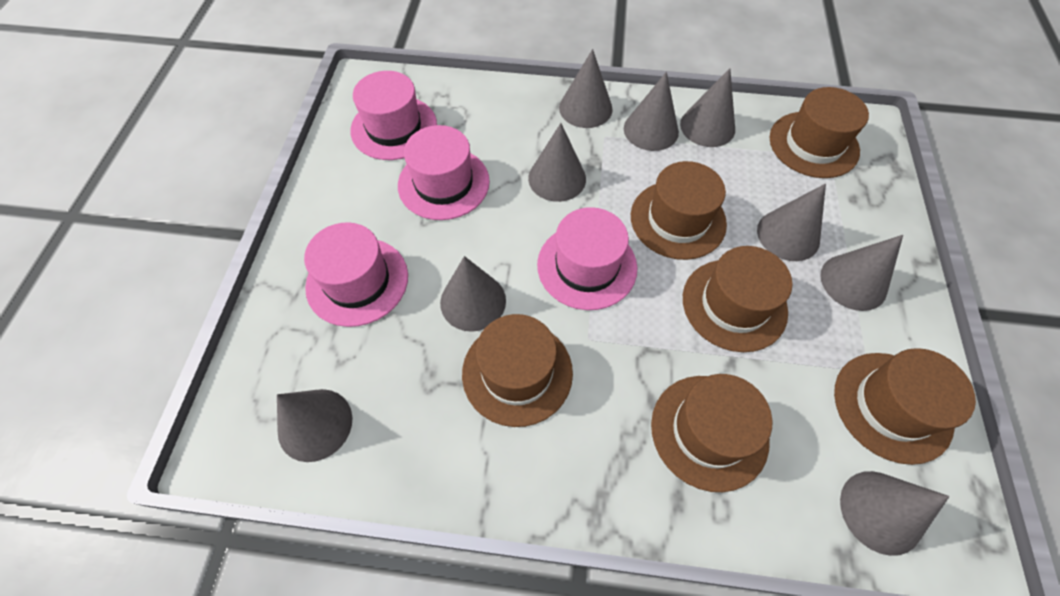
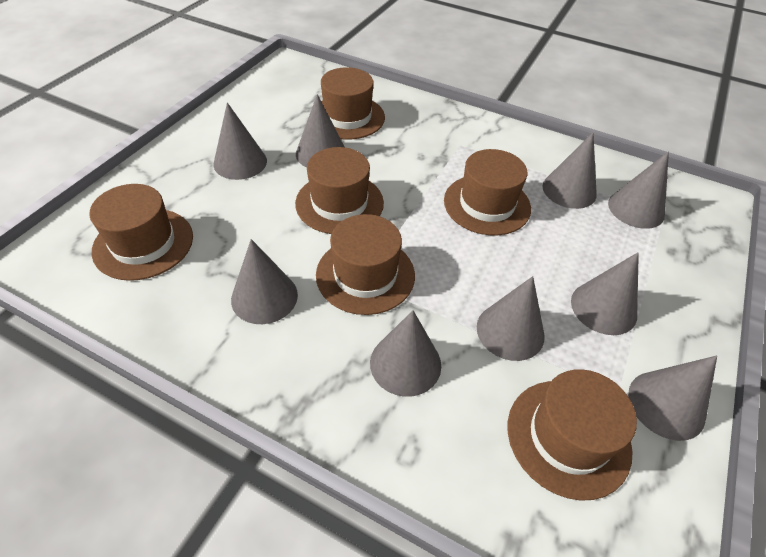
pink hat: [304,222,408,327] [350,71,437,160] [398,125,490,220] [537,207,638,310] = 4 -> none = 0

